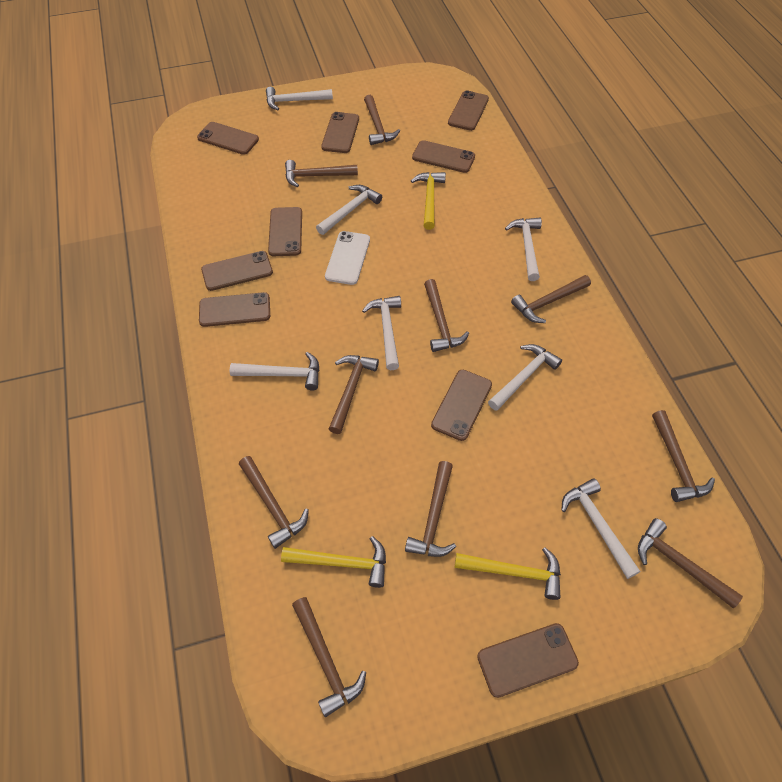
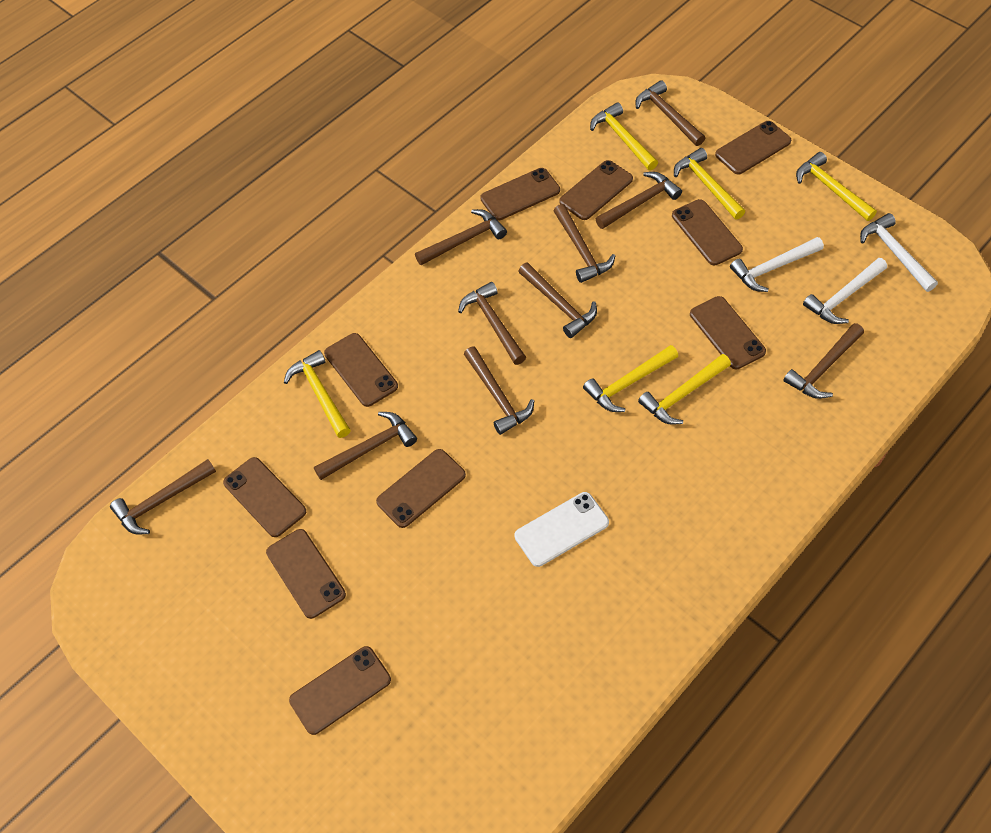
brown phone: [197,122,259,155] [199,292,270,327] [201,251,273,291] [268,207,302,256] [321,112,359,153] [412,140,475,173] [431,370,492,441] [448,90,489,131] [477,623,579,698] = 9 -> [223,457,306,537] [266,529,346,619] [289,646,391,735] [324,333,398,407] [376,449,466,528] [480,168,560,220] [559,160,633,220] [672,199,743,265] [690,296,766,369] [715,121,791,174] = 10
white hammer: [230,352,320,390] [266,87,333,110] [316,185,382,235] [362,296,401,370] [488,344,562,411] [505,218,542,281] [561,478,640,579] = 7 -> [730,237,824,292] [803,258,887,324] [860,213,938,292] = 3
yellow hammer: [281,536,386,588] [411,172,446,230] [455,547,561,600] = 3 -> [284,350,351,438] [583,345,678,412] [590,102,658,170] [638,354,731,425] [674,148,745,220] [796,152,877,221] = 6

